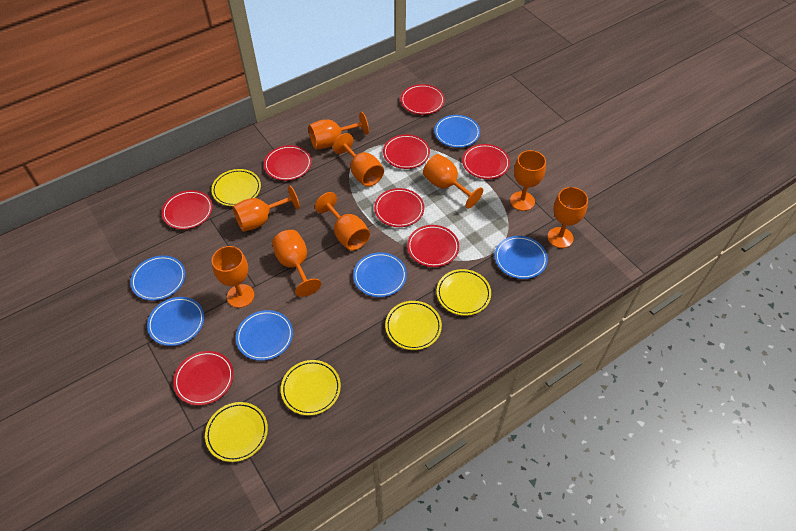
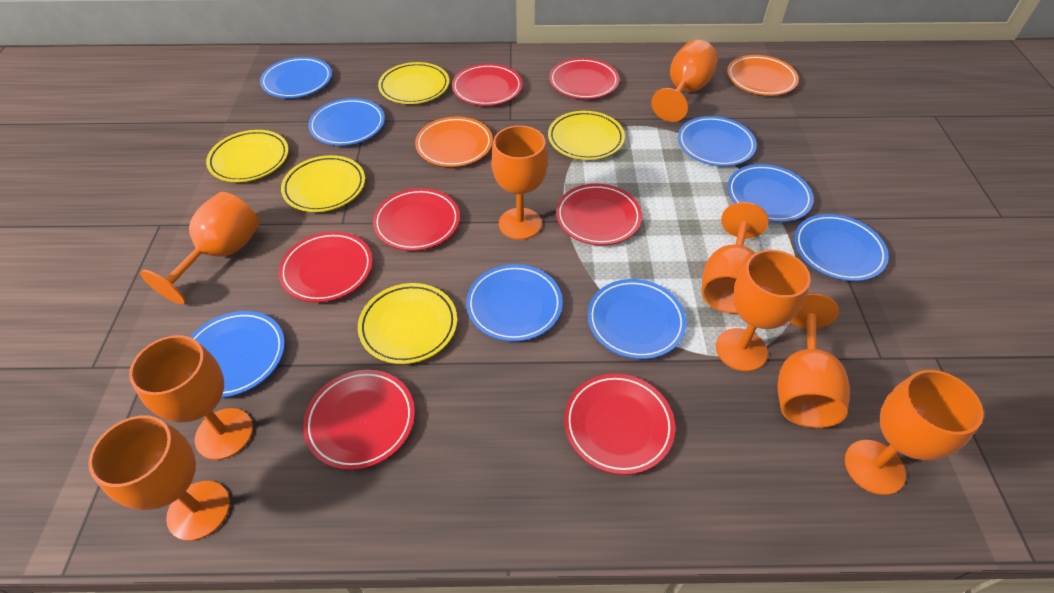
blue plate: [130,255,186,301] [147,297,204,346] [236,310,293,361] [353,252,407,297] [434,115,480,148] [495,236,548,279] = 6 -> [190,311,285,398] [260,57,332,98] [308,98,385,146] [466,264,563,342] [587,279,686,359] [678,116,757,166] [727,164,814,222] [794,214,889,281] = 8
orange plate: none = 0 -> [415,117,493,167] [727,55,799,96] = 2
red plate: [162,190,213,230] [173,351,234,406] [264,145,312,181] [374,188,424,227] [383,134,430,169] [401,84,445,115] [407,225,459,267] [462,144,510,179] = 8 -> [278,232,373,302] [303,370,415,470] [373,188,460,251] [452,64,523,106] [549,58,619,99] [556,184,642,245] [564,374,675,475] = 7

